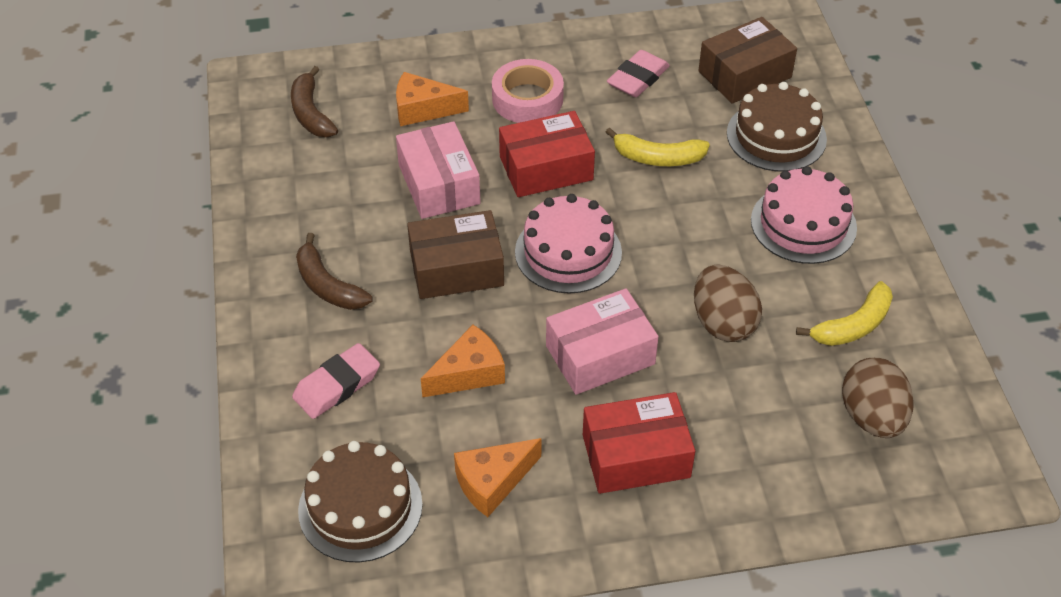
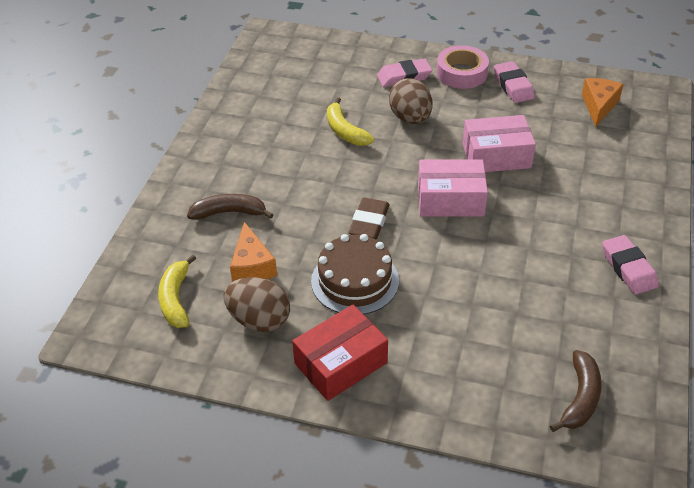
brown box: [407,210,504,299] [698,17,797,104] = 2 -> none = 0
brown cake: [298,441,423,563] [727,82,827,172] = 2 -> [311,234,399,315] = 1
brown eraser: none = 0 -> [349,198,389,239] = 1
orange cheese: [396,72,469,126] [421,325,505,398] [454,438,542,517] = 3 -> [230,222,277,282] [582,78,624,127] = 2
pink cake: [515,194,622,293] [751,166,857,264] = 2 -> none = 0
pink eraser: [292,343,380,419] [607,50,670,97] = 2 -> [377,59,432,87] [494,61,535,103] [602,235,659,294] = 3
red box: [499,111,595,197] [583,392,695,494] = 2 -> [292,305,388,401] = 1

